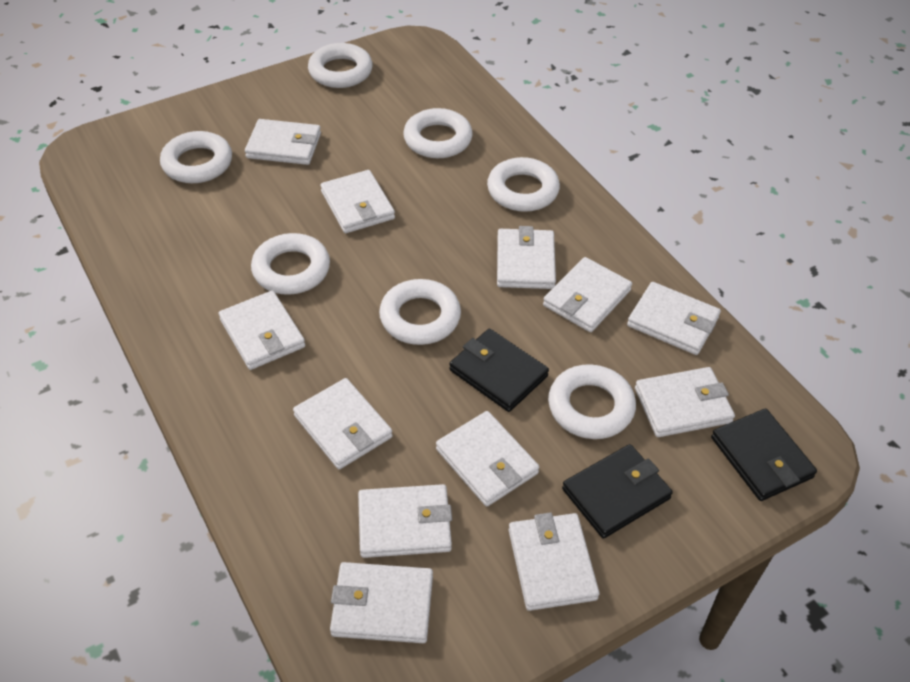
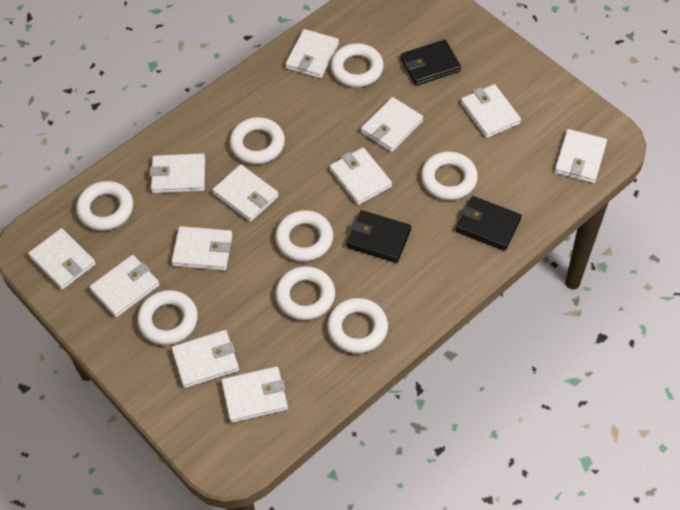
white ring: [160,131,232,183] [251,233,330,295] [308,43,373,88] [379,279,461,345] [403,108,473,158] [487,157,560,212] [548,364,636,439] = 7 -> [76,181,133,231] [137,290,198,345] [229,117,285,164] [275,210,333,262] [275,266,335,320] [327,298,388,354] [330,43,384,87] [421,151,478,200] = 8

